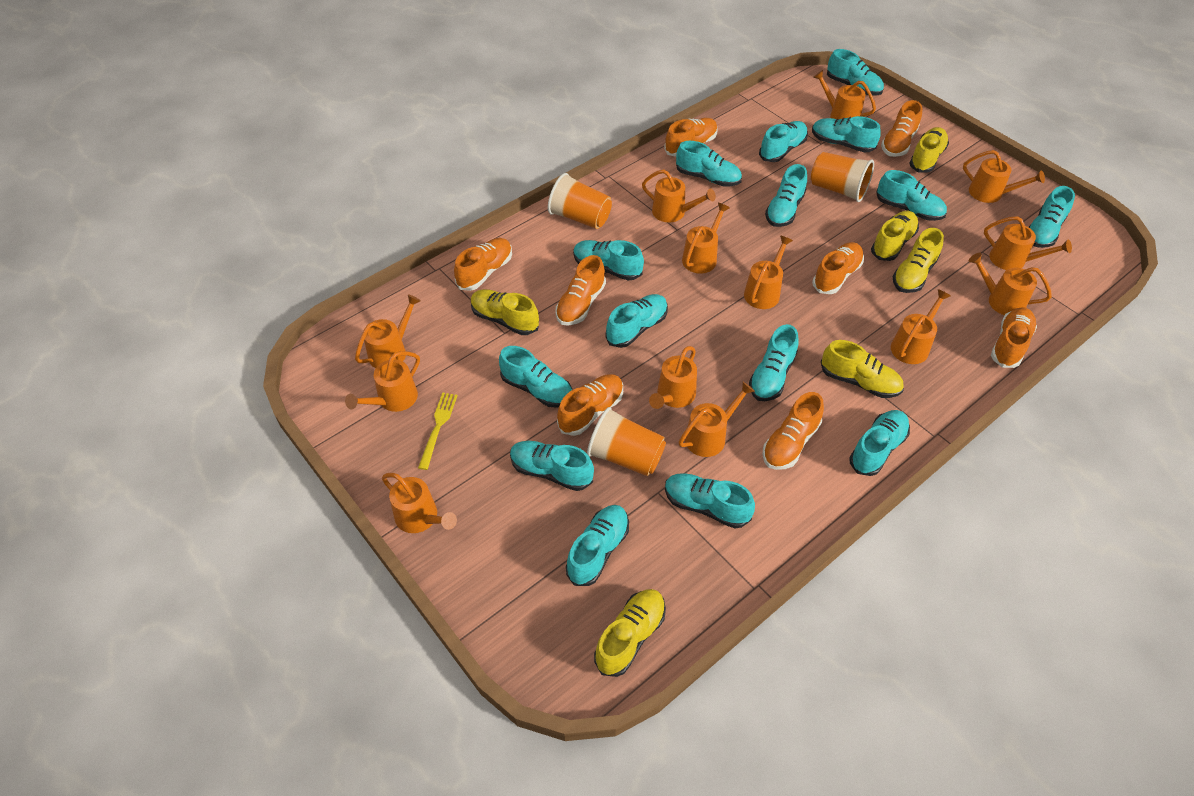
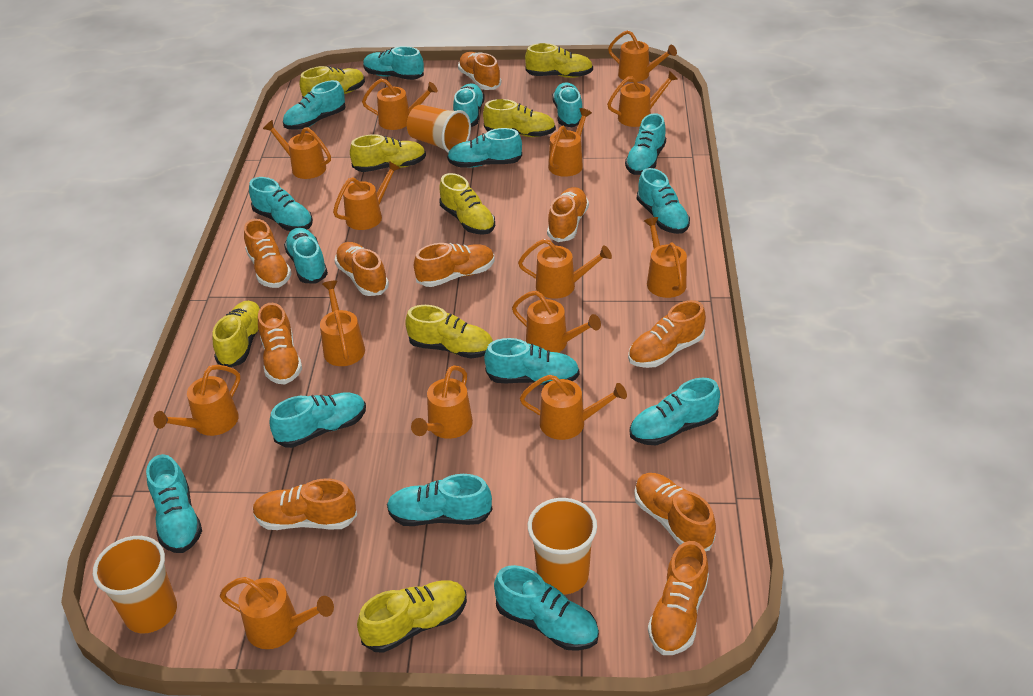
orange shoe: [454,238,512,291] [556,255,606,326] [557,374,623,436] [664,118,718,157] [762,392,824,470] [812,242,864,294] [881,100,922,157] [991,307,1037,368] = 8 -> [244,219,292,288] [253,478,357,530] [258,303,302,384] [334,242,389,296] [414,243,494,287] [458,52,501,90] [547,187,589,242] [628,300,706,368] [634,473,716,551] [648,541,709,655] = 10
orange watering can: [345,351,420,412] [355,294,421,368] [382,473,457,533] [642,170,716,222] [649,346,697,409] [679,382,755,457] [682,203,730,273] [744,236,793,309] [813,70,876,120] [891,289,951,364] [963,150,1045,203] [969,253,1052,315] [984,216,1072,270] = 13 -> [153,365,240,436] [220,577,334,649] [263,120,331,179] [320,280,365,366] [333,161,400,230] [362,79,438,130] [411,365,473,439] [512,291,601,353] [518,239,612,299] [520,375,627,440] [548,108,592,177] [607,71,678,127] [608,30,677,82] [644,217,687,298] = 14
yellow fork: [418,393,457,470] = 1 -> none = 0
yellow shoe: [471,289,539,335] [594,589,666,677] [821,340,904,398] [871,211,919,261] [893,228,944,293] [909,127,949,173] = 6 -> [213,301,260,367] [300,66,365,98] [350,134,426,172] [357,581,467,653] [405,305,493,358] [440,173,495,235] [483,99,556,137] [525,43,593,78] = 8

